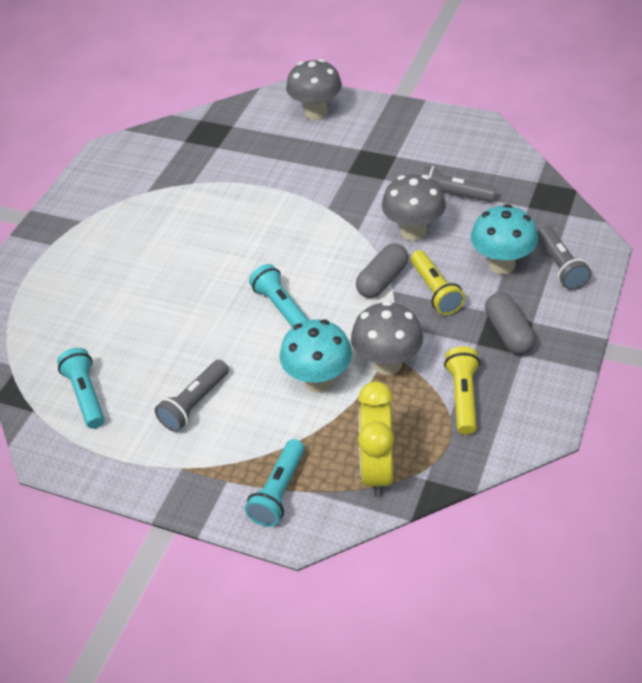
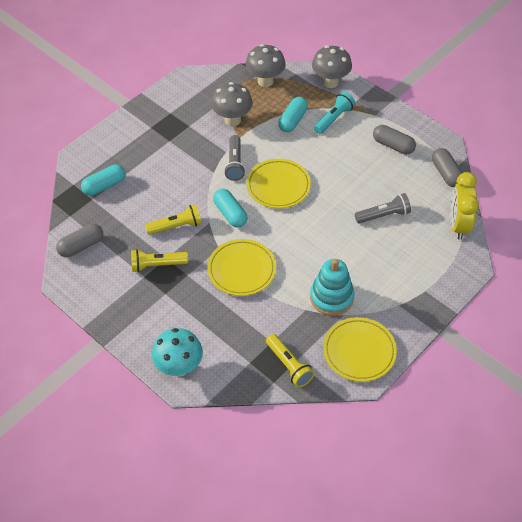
grey capsule: [356,243,409,298] [485,293,536,354] = 2 -> [56,224,103,257] [373,125,416,154] [432,148,463,187] = 3
grey flashlight: [155,360,229,432] [422,166,496,202] [537,226,591,290] = 3 -> [224,135,246,181] [355,193,411,223] = 2
turquoise capsule: none = 0 -> [81,164,125,196] [213,189,247,227] [278,97,308,132] = 3
turquoise flashlight: [57,348,105,429] [245,439,305,527] [249,264,309,328] = 3 -> [314,92,355,134] = 1
turquoise mushroom: [279,319,352,393] [471,204,538,274] = 2 -> [152,328,203,377] = 1
turquoise stacking toy: none = 0 -> [310,259,354,316] = 1
yellow flashlight: [410,250,465,315] [444,346,480,435] = 2 -> [131,249,188,272] [145,204,202,235] [266,334,315,387] = 3
yellow plate: none = 0 -> [207,239,276,296] [246,159,311,208] [323,317,397,382] = 3

